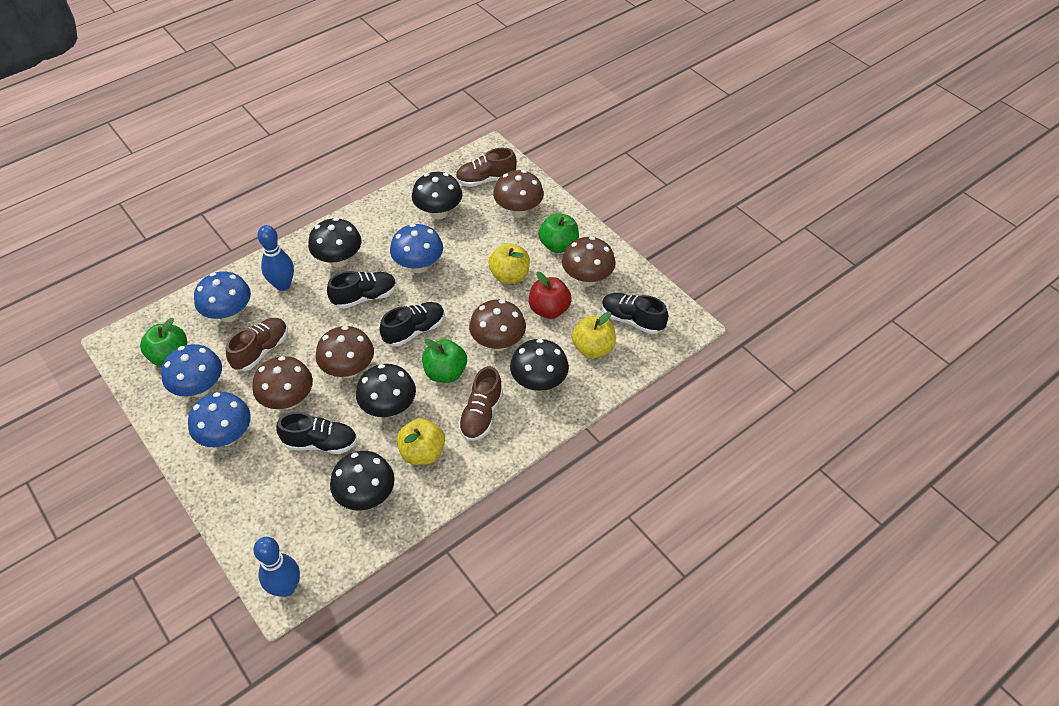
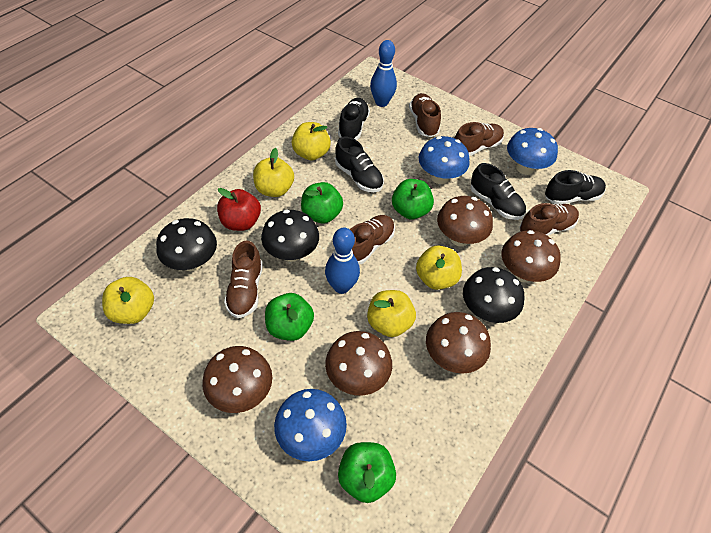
black mushroom: [308,218,362,267] [330,451,395,511] [356,364,416,417] [412,172,462,219] [510,339,569,392] = 5 -> [156,218,217,271] [261,210,319,262] [463,267,524,323] = 3
blue mushroom: [161,344,222,397] [188,392,251,447] [194,272,251,322] [390,224,443,273] = 4 -> [274,389,347,461] [419,136,470,184] [507,128,558,175] = 3
brown shoe: [226,318,288,371] [456,148,517,187] [458,366,503,441] = 3 -> [224,241,263,318] [350,215,395,265] [409,93,441,137] [454,122,504,156] [520,203,579,236] = 5
green apple: [140,318,187,367] [422,339,467,383] [538,213,579,253] = 3 -> [265,293,314,341] [301,182,343,223] [338,442,396,503] [392,179,434,219] = 4
yellow apple: [397,418,445,465] [488,243,530,284] [572,312,616,358] = 3 -> [102,277,154,324] [253,148,294,197] [292,122,331,160] [367,290,416,337] [416,245,462,290] = 5

